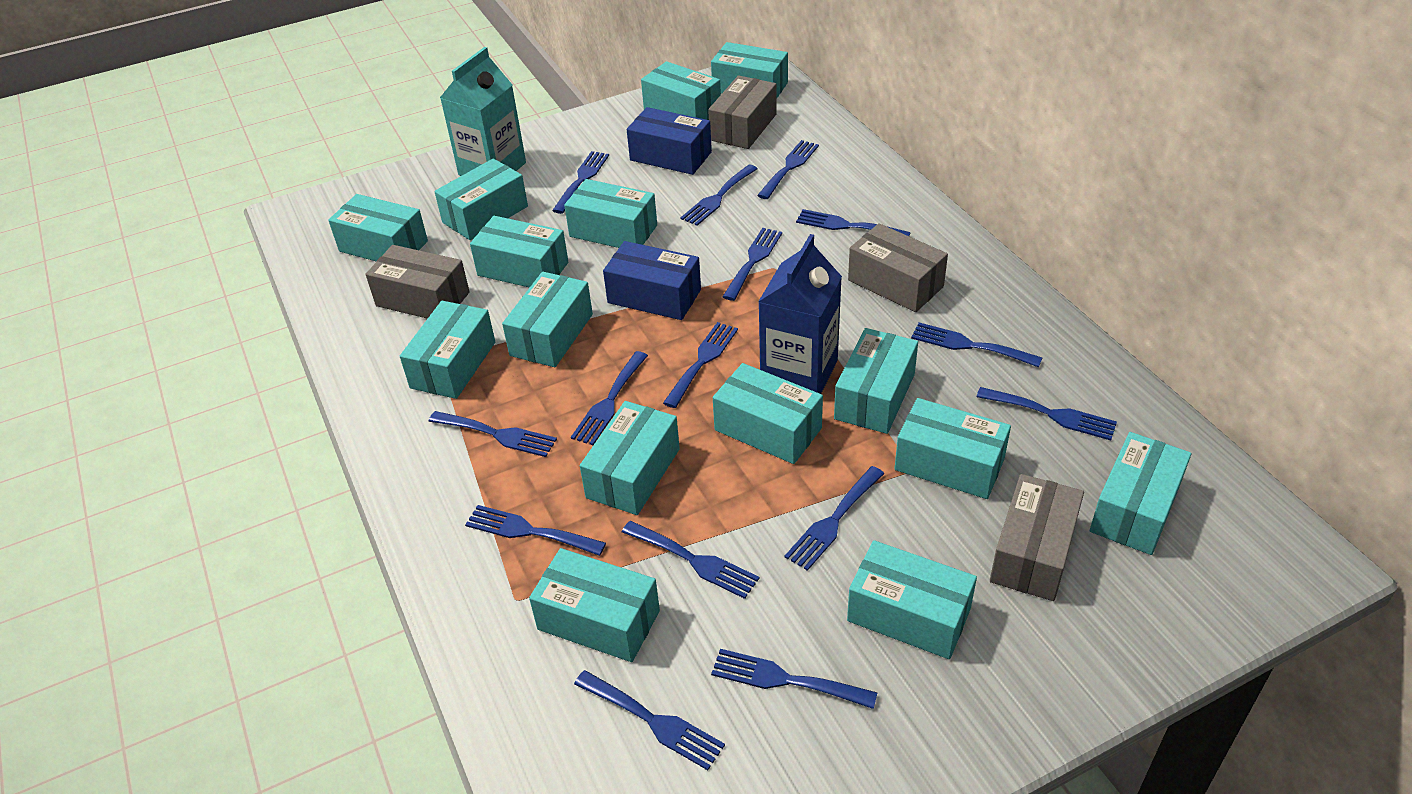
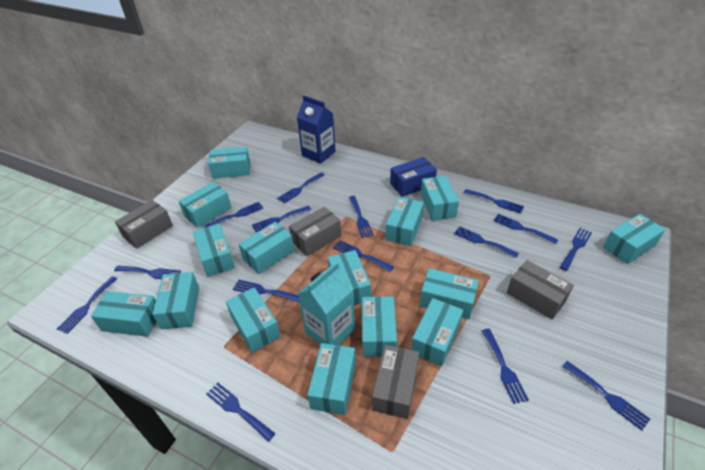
blue box: [603,241,701,320] [627,107,712,175] = 2 -> [390,157,437,197] = 1

